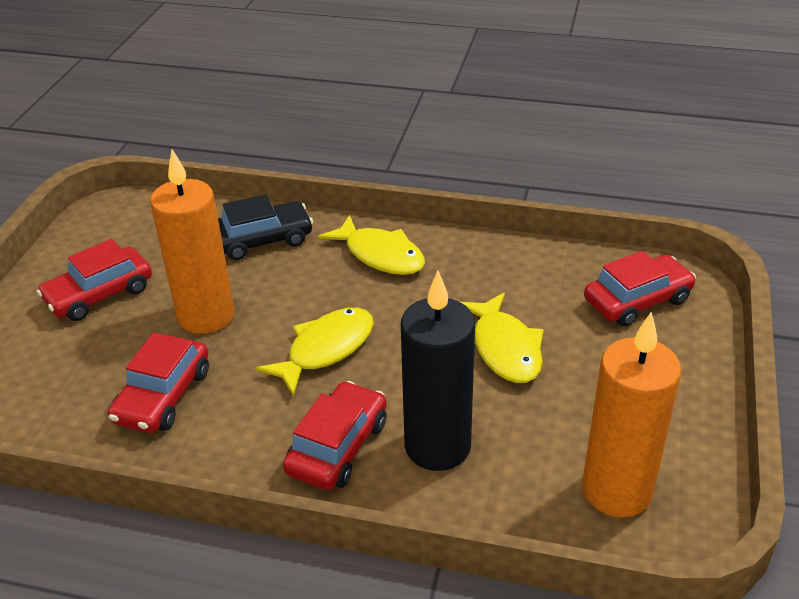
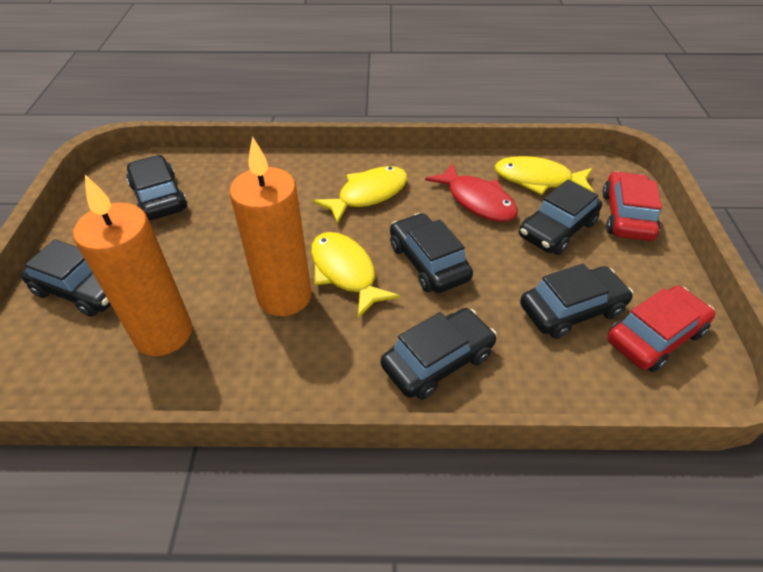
black candle: [401,271,475,471] = 1 -> none = 0
black car: [218,194,313,260] = 1 -> [20,239,111,317] [127,155,187,220] [381,308,497,400] [390,213,473,293] [519,180,602,255] [520,264,633,339] = 6
red car: [37,239,152,321] [108,333,209,433] [283,381,387,490] [584,251,696,327] = 4 -> [602,171,662,241] [607,286,715,372] = 2
red fish: none = 0 -> [425,163,518,222] = 1

